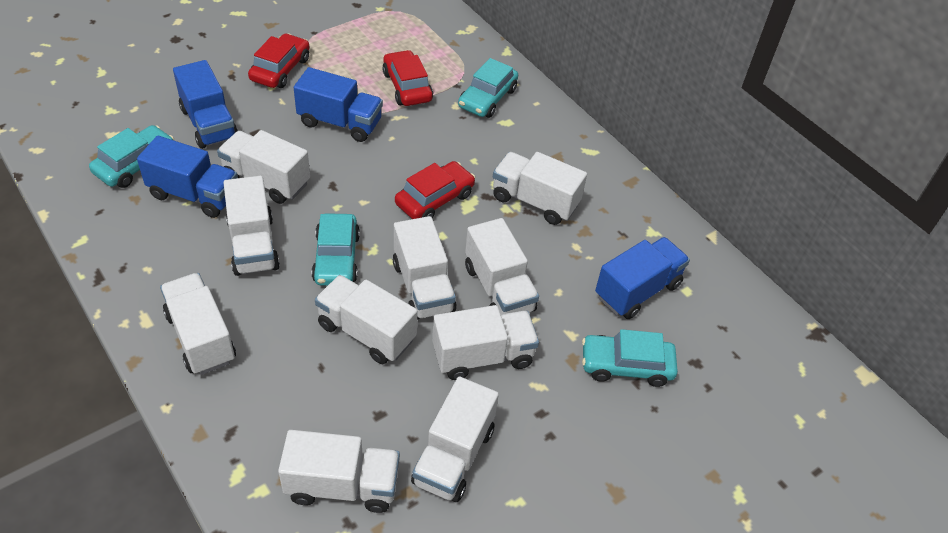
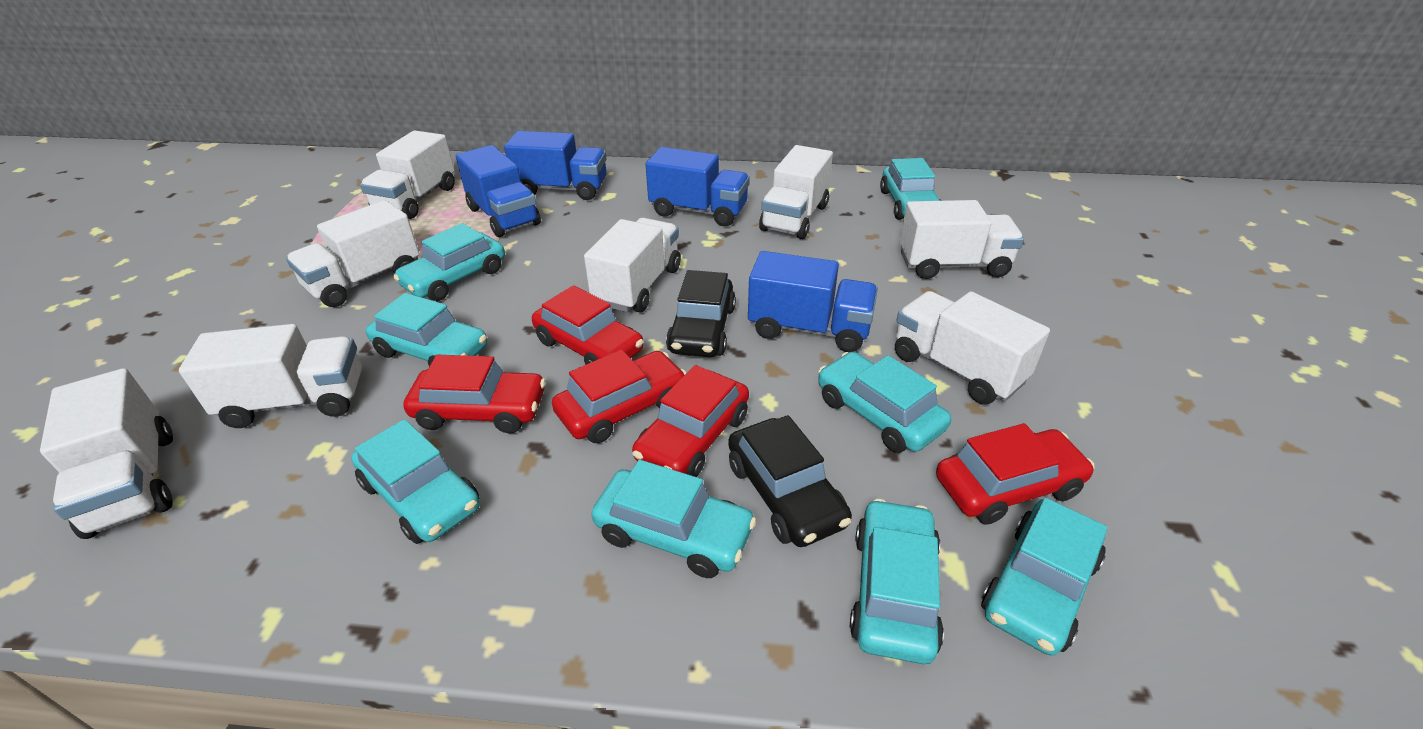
black car: none = 0 -> [666,270,736,357] [728,415,852,547] = 2
red car: [248,33,309,88] [382,50,433,106] [395,161,475,219] = 3 -> [403,355,546,433] [532,285,644,365] [552,350,686,443] [632,365,749,477] [936,423,1095,525] = 5
turquoise car: [89,125,174,188] [312,213,360,286] [458,58,518,118] [582,329,678,387] = 4 -> [351,419,480,544] [366,293,487,366] [393,223,505,301] [591,460,756,578] [818,352,951,453] [850,499,944,664] [880,158,941,220] [981,498,1108,656] = 8
white truck: [160,273,236,375] [217,130,310,204] [223,176,280,276] [278,430,400,513] [315,275,418,364] [393,216,457,320] [411,376,499,502] [432,305,539,380] [465,218,539,315] [493,152,587,225] = 10 -> [40,368,173,539] [179,324,362,428] [286,200,420,307] [360,131,455,219] [584,218,681,312] [759,145,833,239] [895,291,1050,405] [900,200,1024,279] = 8

